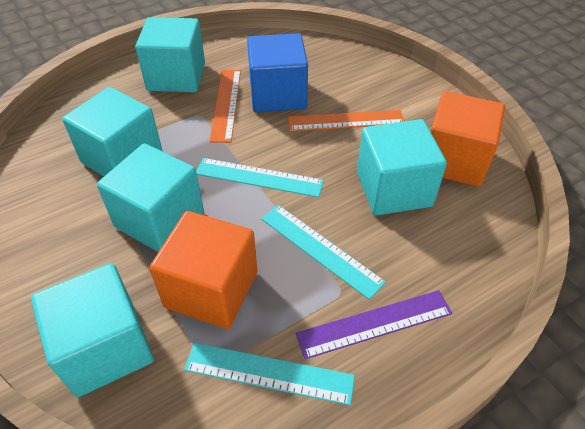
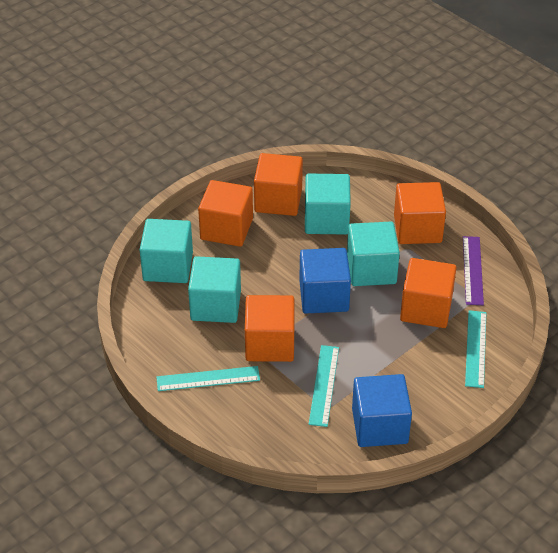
blue cube: [247,33,308,113] = 1 -> [299,248,351,314] [352,374,412,447] = 2
orange cube: [149,211,257,329] [431,91,505,187] = 2 -> [198,180,253,247] [245,295,294,362] [254,153,303,216] [394,182,446,244] [400,258,456,328] = 5
orange ruler: [210,70,241,143] [288,110,404,131] = 2 -> none = 0
turquoise cube: [31,263,154,397] [62,87,163,176] [97,143,204,252] [135,17,205,92] [357,119,447,215] = 5 -> [140,219,193,283] [188,256,241,323] [305,173,351,235] [347,222,400,286] = 4

